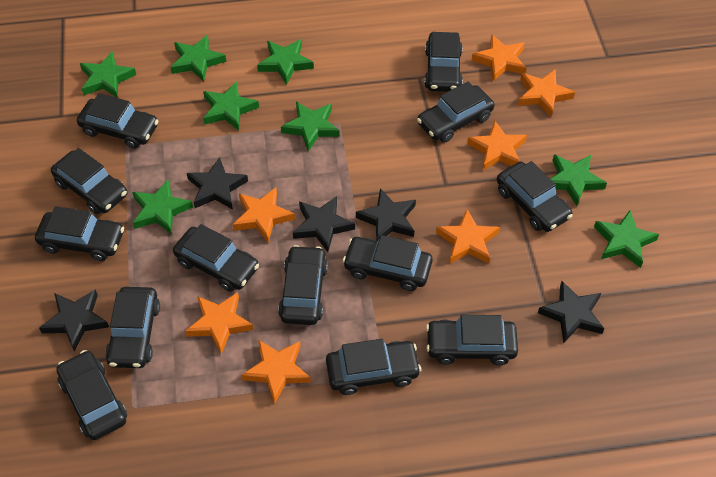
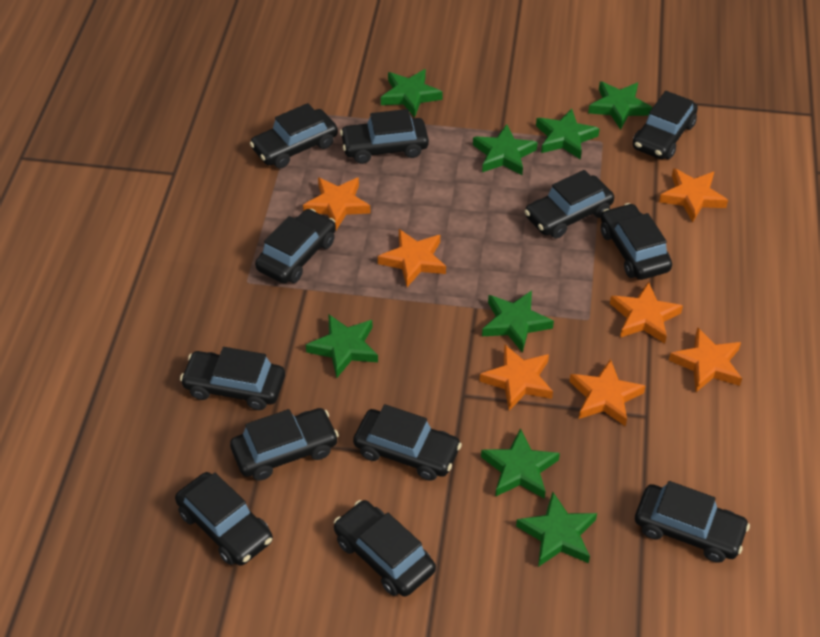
black car: [35,206,124,261] [51,148,127,214] [56,350,127,440] [77,93,158,149] [105,287,160,368] [173,224,259,292] [278,245,328,325] [326,339,421,395] [343,235,433,291] [417,82,494,143] [424,32,463,92] [426,315,518,365] [497,161,573,232] = 13 -> [175,472,273,566] [180,347,285,410] [230,408,339,481] [249,103,338,169] [255,209,336,284] [334,500,436,597] [340,109,429,164] [353,404,462,481] [524,170,614,238] [601,203,672,280] [633,91,698,159] [635,481,750,563] = 12
black star: [39,289,109,352] [187,157,248,210] [293,196,355,252] [356,188,416,241] [538,281,605,343] = 5 -> none = 0

